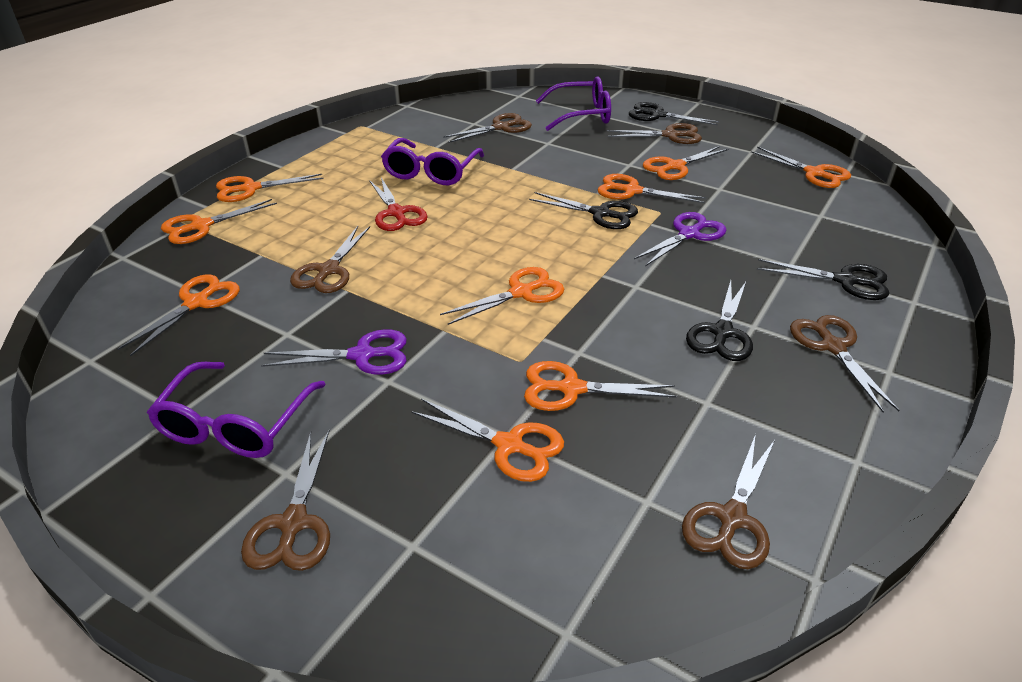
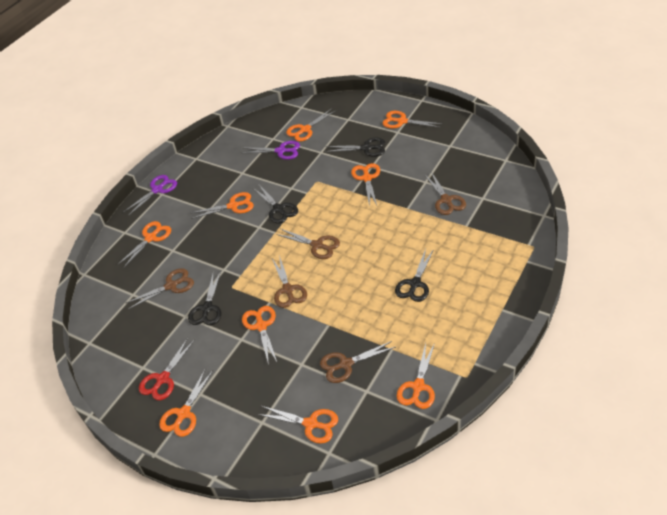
brown scissors: [241,430,330,571] [290,226,370,293] [443,113,532,143] [607,123,702,144] [682,434,775,569] [790,315,899,412] = 6 -> [126,268,194,309] [272,255,307,308] [276,229,340,259] [320,341,396,383] [424,172,466,215] = 5
purple glasses: [147,362,326,458] [381,138,484,185] [536,76,611,131] = 3 -> none = 0

